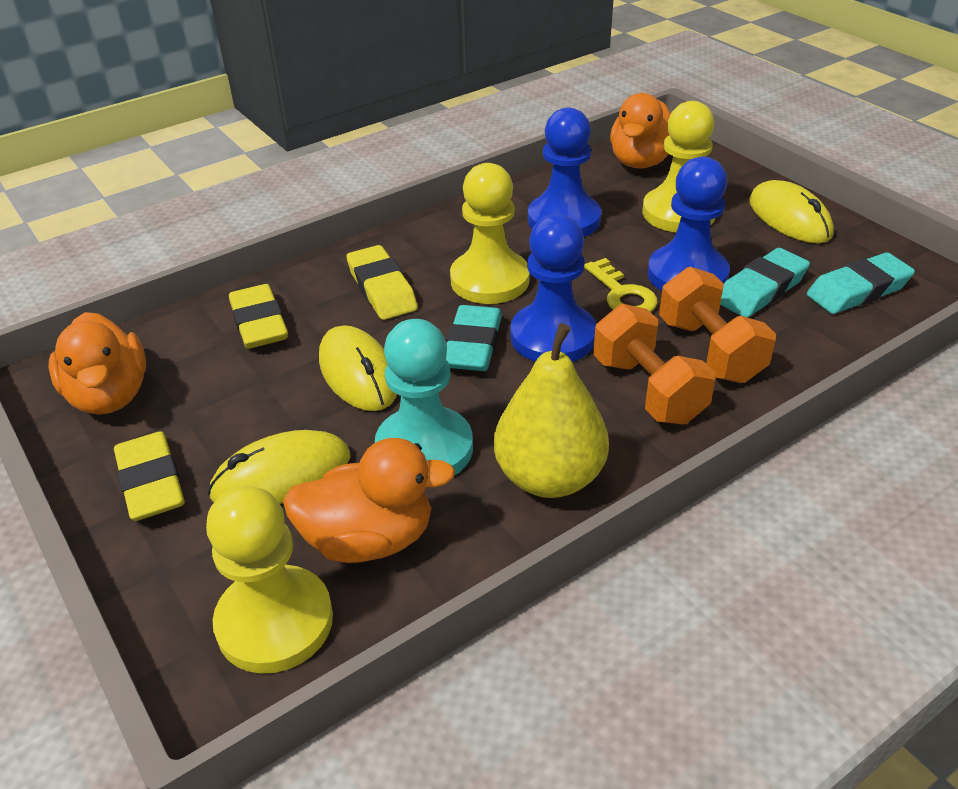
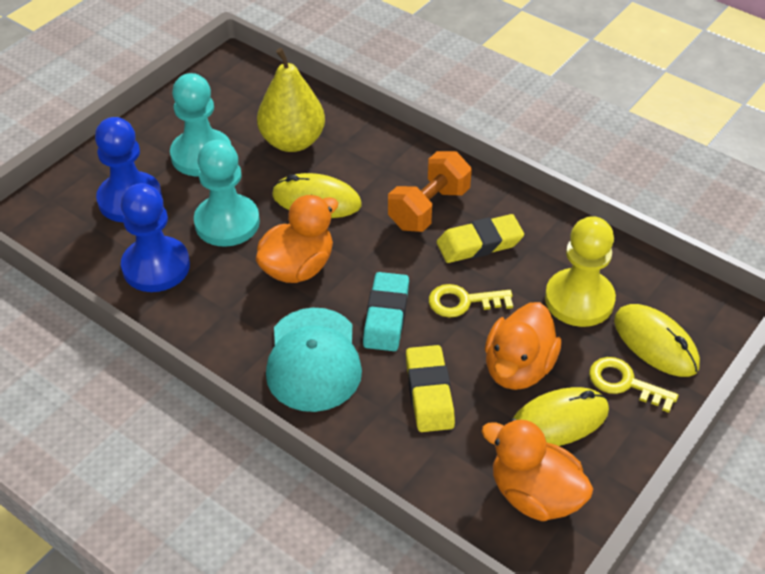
blue pawn: [510,214,596,362] [528,107,601,237] [648,157,730,291] = 3 -> [95,117,162,222] [121,183,190,292] = 2
orange dumbbell: [593,304,716,424] [659,267,776,383] = 2 -> [388,151,472,232] = 1
turquoise cap: none = 0 -> [266,308,362,412] = 1
turquoise eraser: [446,305,502,371] [720,248,810,318] [807,252,915,314] = 3 -> [363,272,409,351] = 1
turquoise pawn: [375,319,473,476] = 1 -> [170,73,231,176] [194,140,260,247] = 2
yellow eraser: [114,431,185,521] [229,284,288,349] [346,245,418,320] = 3 -> [406,345,455,432] [437,214,524,263] = 2
yellow key: [584,258,657,312] = 1 -> [429,284,513,317] [589,357,678,413] = 2
yellow pawn: [206,486,333,674] [450,163,530,304] [643,101,715,232] = 3 -> [545,216,616,327] = 1

